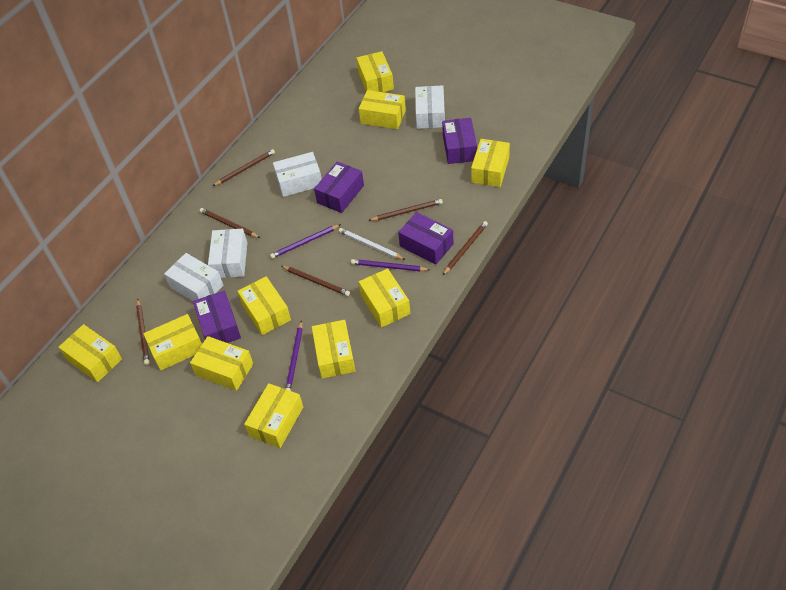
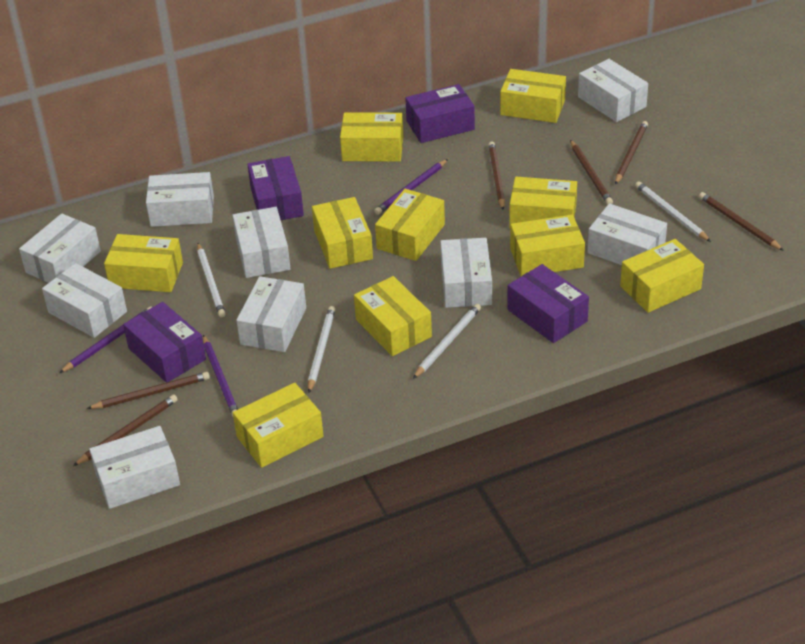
white box: [164,253,223,301] [208,228,247,278] [273,152,322,197] [415,85,445,129] = 4 -> [19,213,101,283] [42,263,127,338] [89,426,180,509] [146,172,214,227] [232,207,291,278] [236,276,306,352] [440,238,492,308] [578,59,648,122] [587,203,667,265] = 9
white pencil: [339,228,405,260] = 1 -> [197,243,226,317] [308,306,336,393] [413,304,481,379] [635,181,711,242] = 4

